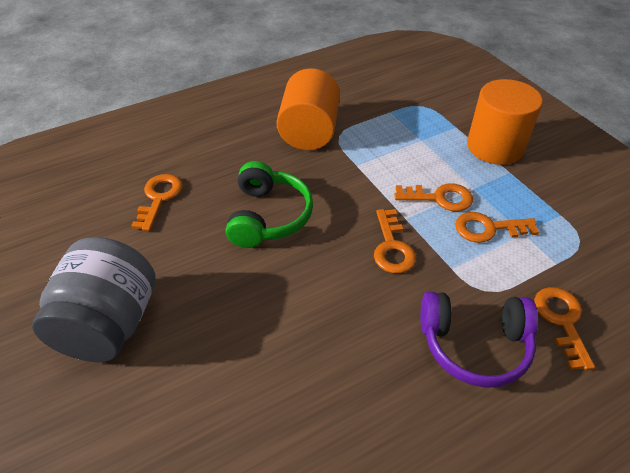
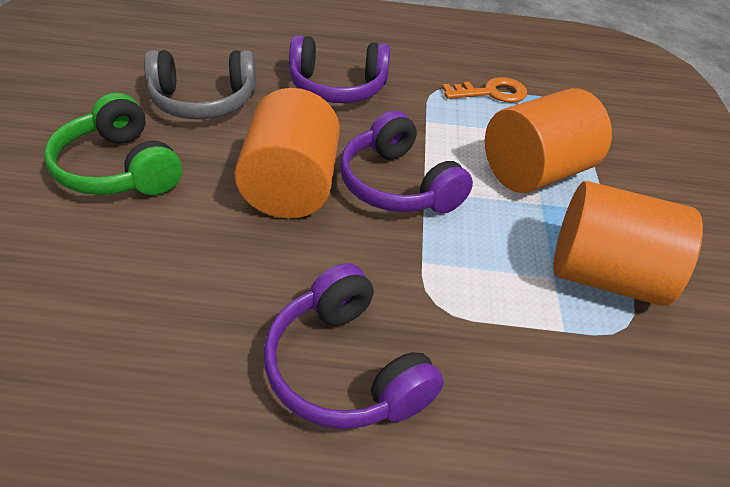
grey headphones: none = 0 -> [144,50,256,119] = 1
grey jar: [32,237,155,362] = 1 -> none = 0
orange cylinder: [276,68,340,150] [467,79,543,165] = 2 -> [234,88,340,219] [485,88,612,193] [553,181,703,306] = 3
orange key: [131,174,182,231] [374,209,416,274] [394,183,473,211] [455,212,539,243] [534,287,595,370] = 5 -> [442,77,527,103] = 1
purple headphones: [420,292,538,388] = 1 -> [264,263,444,429] [289,35,390,103] [340,110,473,214] = 3

